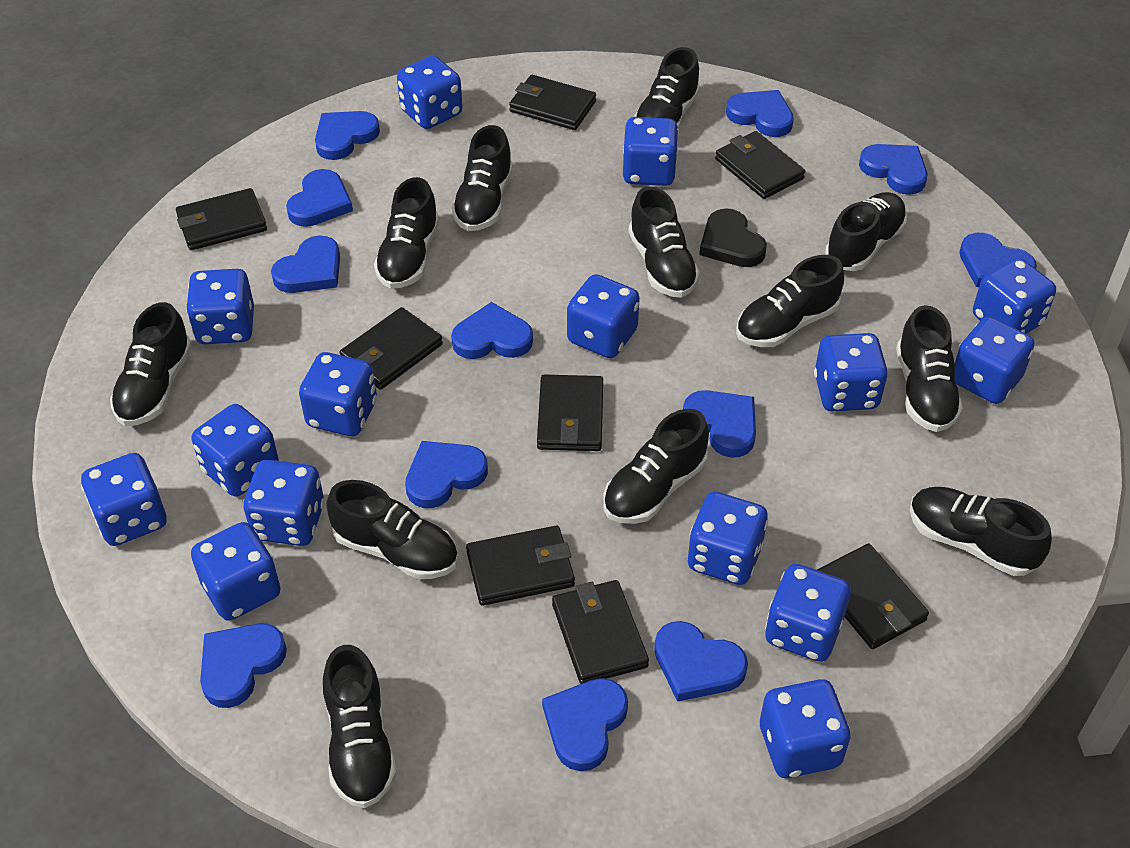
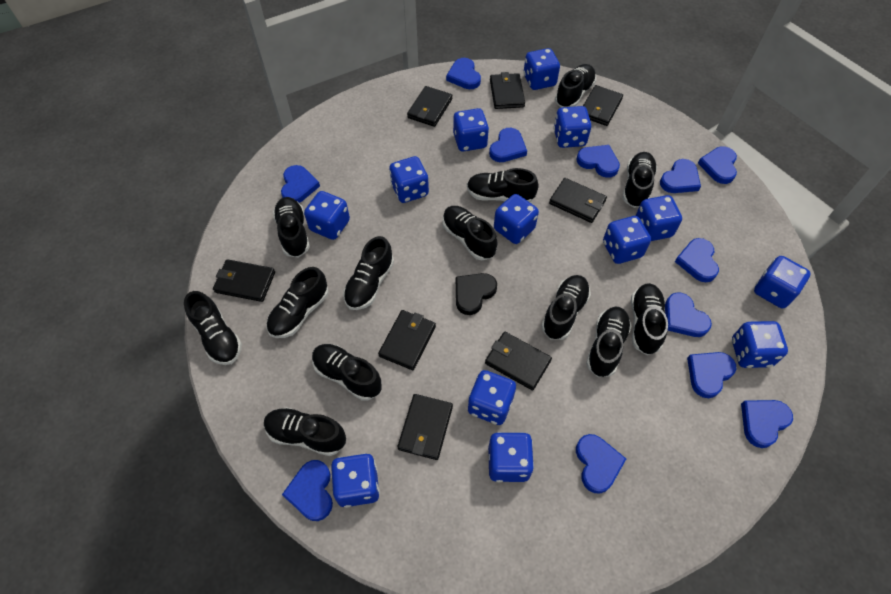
black shoe: [110,302,192,426] [323,645,397,808] [327,480,458,579] [374,177,439,289] [451,125,513,231] [603,409,709,524] [629,187,700,298] [634,47,700,129] [736,255,844,347] [825,192,907,271] [896,305,963,432] [910,487,1052,576] = 12 -> [184,291,242,365] [264,407,346,456] [267,267,329,338] [273,197,310,258] [312,344,382,401] [343,236,394,310] [442,206,498,260] [467,168,538,202] [541,275,591,340] [555,64,596,108] [586,307,631,377] [623,152,657,208] [631,283,668,355] = 13
blue dice: [81,453,167,546] [186,269,254,344] [191,522,281,621] [192,404,279,497] [243,460,325,546] [299,352,377,436] [397,56,462,129] [567,274,640,358] [623,117,679,186] [688,492,768,585] [760,679,851,778] [765,564,851,662] [814,333,888,411] [954,316,1034,404] [973,258,1056,334] = 15 -> [304,191,350,240] [331,453,380,508] [389,156,429,203] [453,108,489,152] [468,370,516,425] [488,432,534,482] [494,194,539,244] [523,48,560,90] [554,106,591,148] [603,216,651,264] [636,195,682,241] [732,321,788,368] [754,256,811,308] = 13

